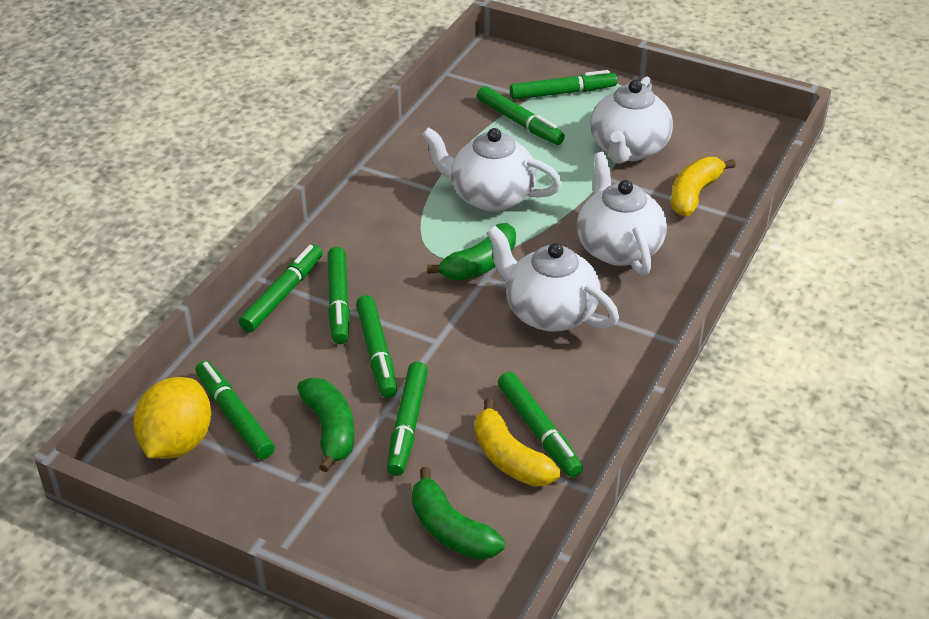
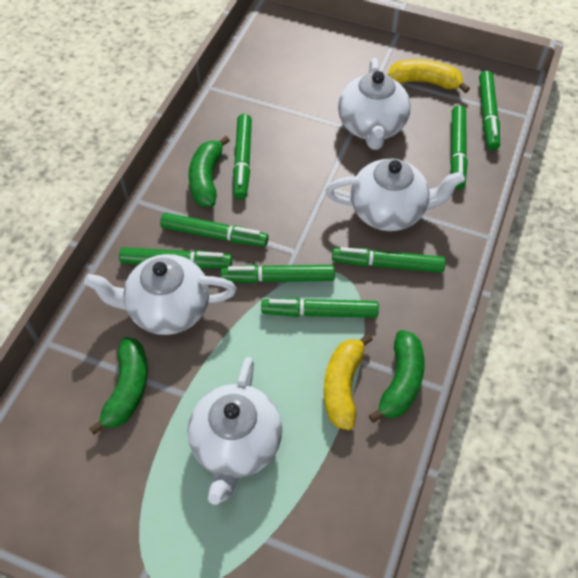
yellow lemon: [133,377,211,459] = 1 -> none = 0

